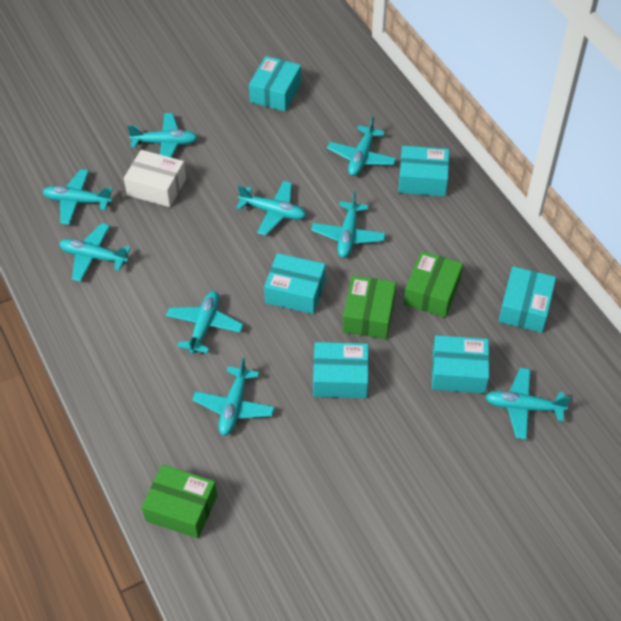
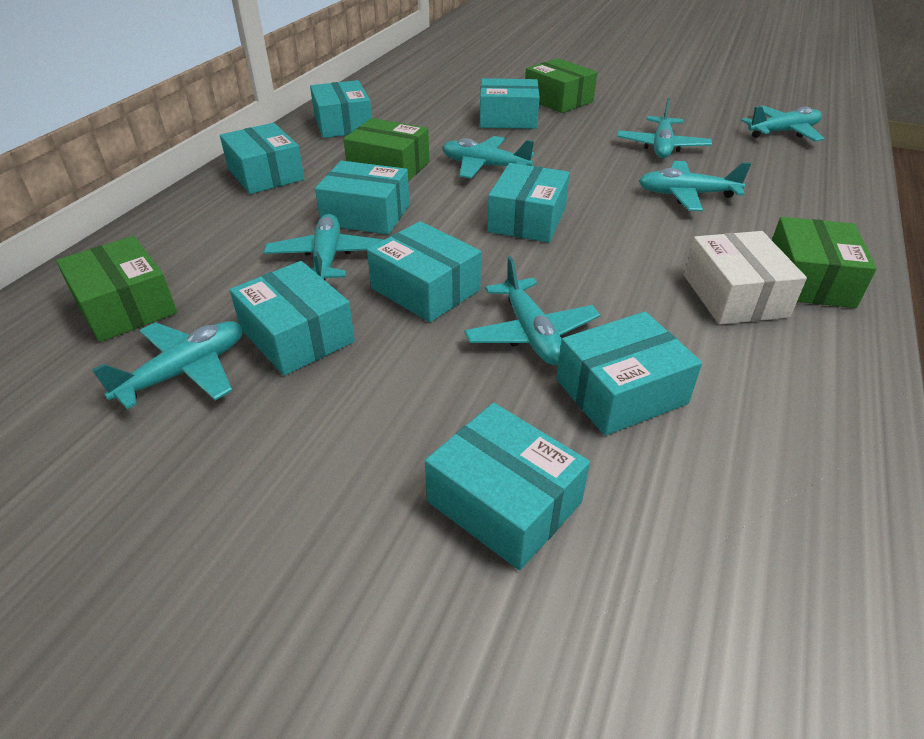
green box: [142,464,217,538] [343,275,396,339] [404,251,463,317] = 3 -> [56,236,177,342] [344,118,429,181] [525,58,597,113] [772,217,877,308] = 4
turquoise box: [249,56,301,112] [264,253,326,314] [313,342,369,398] [398,146,449,196] [432,335,489,394] [498,267,556,333] = 6 -> [220,123,304,194] [230,261,355,376] [310,80,372,138] [315,161,410,235] [367,221,481,322] [425,403,590,570] [480,78,540,129] [487,163,570,243] [556,312,702,436] = 9
turquoise plane: [43,169,113,225] [59,223,131,282] [127,113,198,157] [166,291,243,354] [192,357,275,436] [236,181,306,236] [311,191,386,258] [327,116,396,176] [485,368,571,440] = 9 -> [92,321,243,409] [264,214,384,281] [442,136,534,179] [464,256,600,365] [617,98,712,158] [639,161,751,211] [741,106,825,141] = 7

